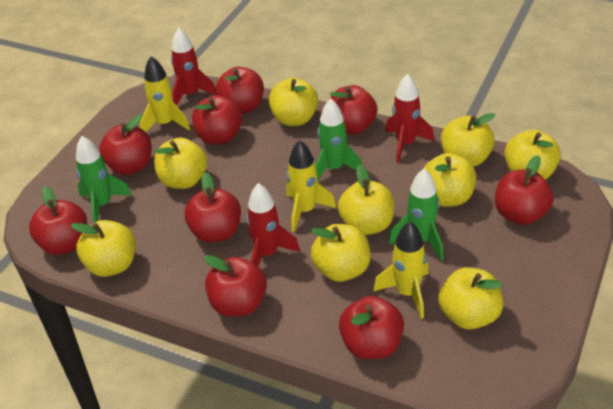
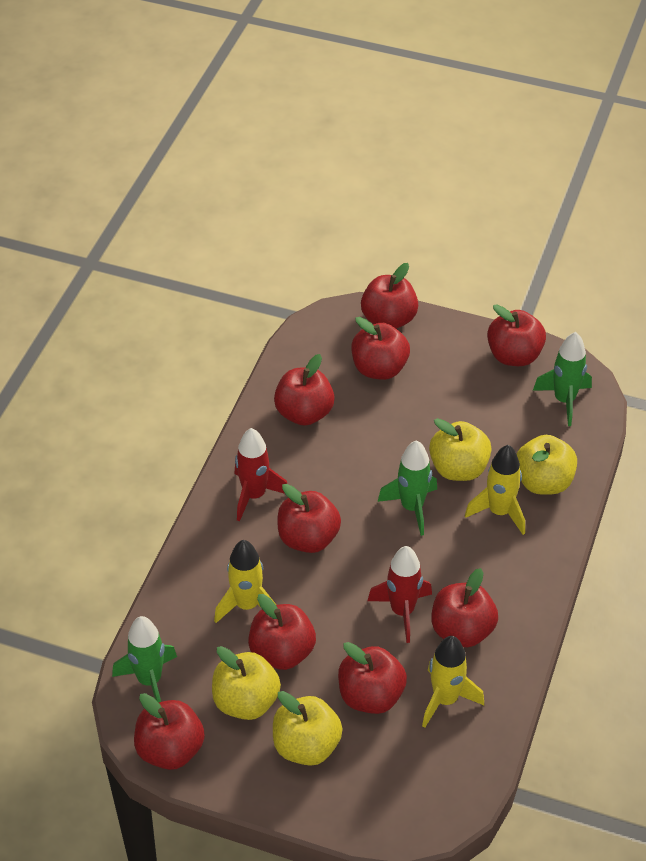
red rocket: [171,27,216,106] [246,183,300,267] [385,74,434,163] = 3 -> [234,428,287,521] [368,546,432,643] = 2
yellow apple: [71,220,136,277] [154,137,207,189] [269,78,318,126] [311,224,370,282] [338,165,395,235] [423,153,476,207] [438,267,503,330] [441,113,496,167] [505,129,561,180] = 9 -> [212,646,281,720] [273,691,343,766] [429,418,492,481] [517,435,577,495] = 4

